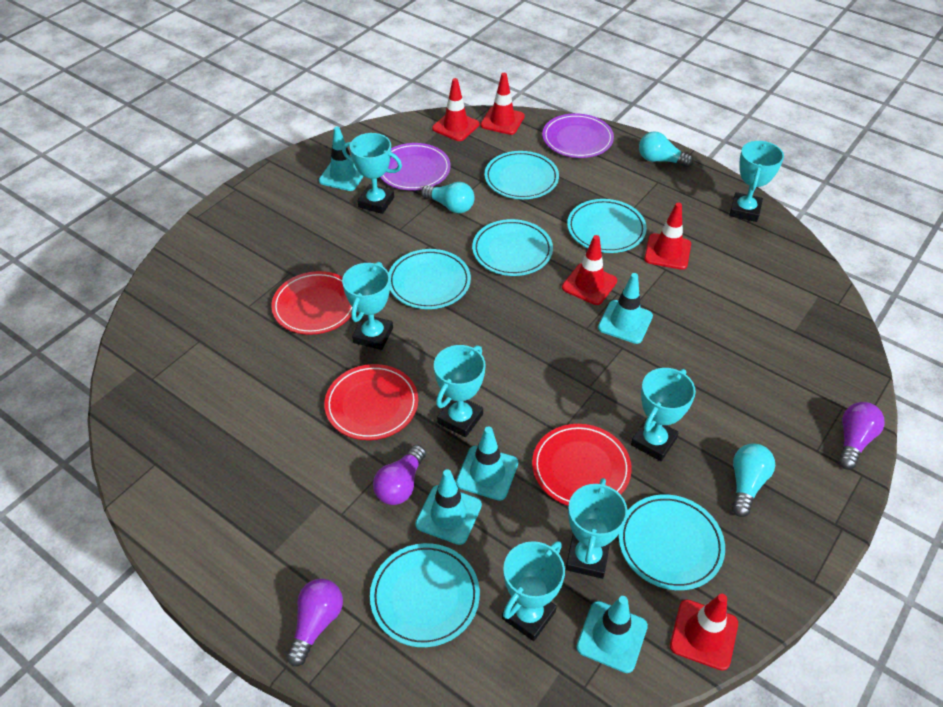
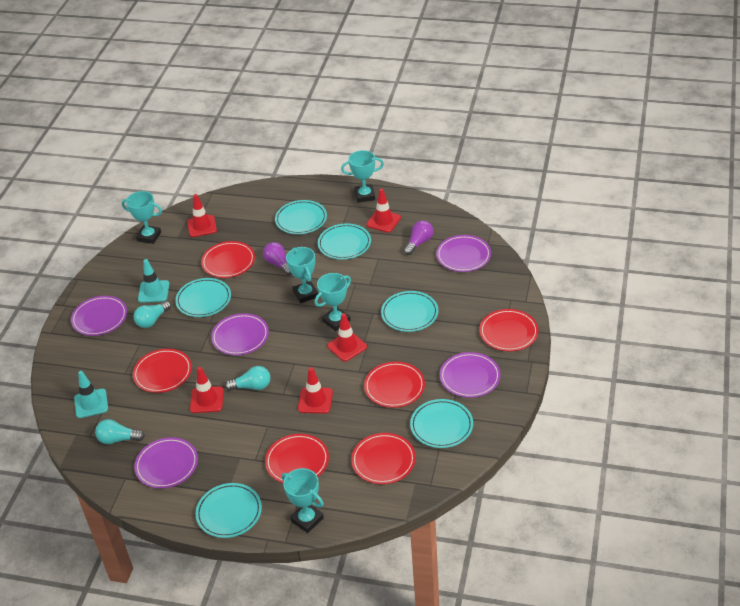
purple light bulb: [286,579,343,667] [373,445,426,505] [838,402,885,470] = 3 -> [263,242,292,275] [404,220,433,255] = 2
purple plate: [380,143,451,191] [542,113,614,158] = 2 -> [71,296,127,336] [134,437,198,488] [211,313,269,355] [436,235,491,272] [440,352,501,398] = 5
red plate: [271,271,352,335] [324,364,418,440] [532,424,632,506] = 3 -> [133,349,192,393] [201,241,255,278] [265,434,329,483] [351,433,416,484] [364,362,425,408] [479,309,538,351] = 6
turquoise traffic cone: [319,127,364,191] [415,469,482,545] [456,426,518,501] [576,596,648,673] [598,273,653,344] = 5 -> [74,371,108,418] [138,259,169,303] = 2
turquoise trophy: [342,133,402,214] [342,262,393,350] [434,345,485,437] [502,541,565,641] [566,478,628,579] [631,368,696,461] [729,141,784,222] = 7 -> [122,191,162,244] [281,468,324,533] [286,247,318,303] [315,273,351,331] [341,150,384,203] = 5

